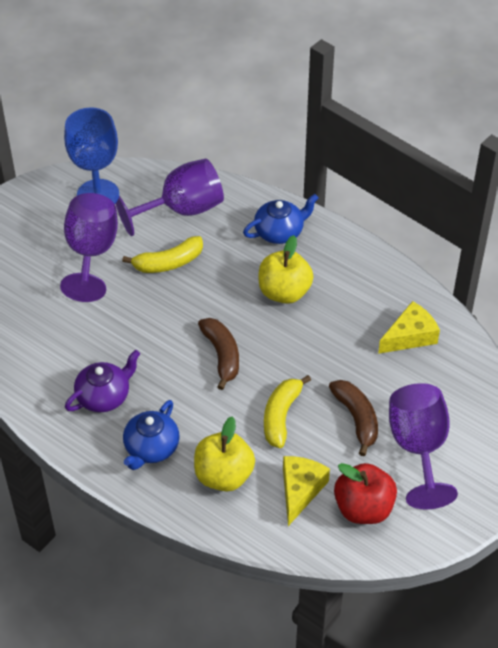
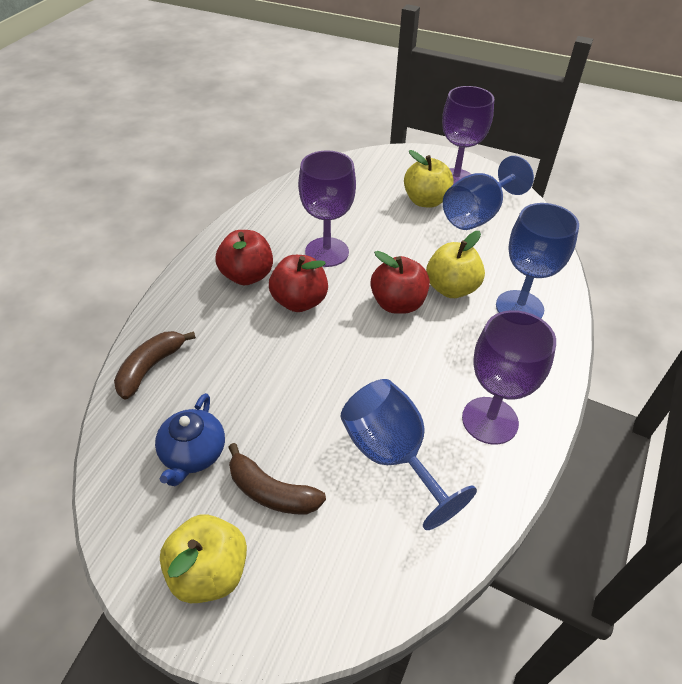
blue goblet: [64,107,119,204] = 1 -> [341,379,477,530] [443,156,534,230] [496,203,579,319] = 3
blue teapot: [123,400,180,470] [243,194,319,244] = 2 -> [155,393,225,486] = 1
purple teapot: [65,350,140,412] = 1 -> none = 0
red apple: [334,463,397,524] = 1 -> [215,230,273,285] [269,255,328,312] [371,251,430,314] = 3
yellow apple: [194,417,255,491] [259,235,314,304] = 2 -> [160,515,247,603] [404,150,454,208] [426,231,485,298] = 3
yellow banana: [122,236,203,273] [264,375,311,448] = 2 -> none = 0
yellow cheese: [283,456,330,526] [378,301,440,354] = 2 -> none = 0

